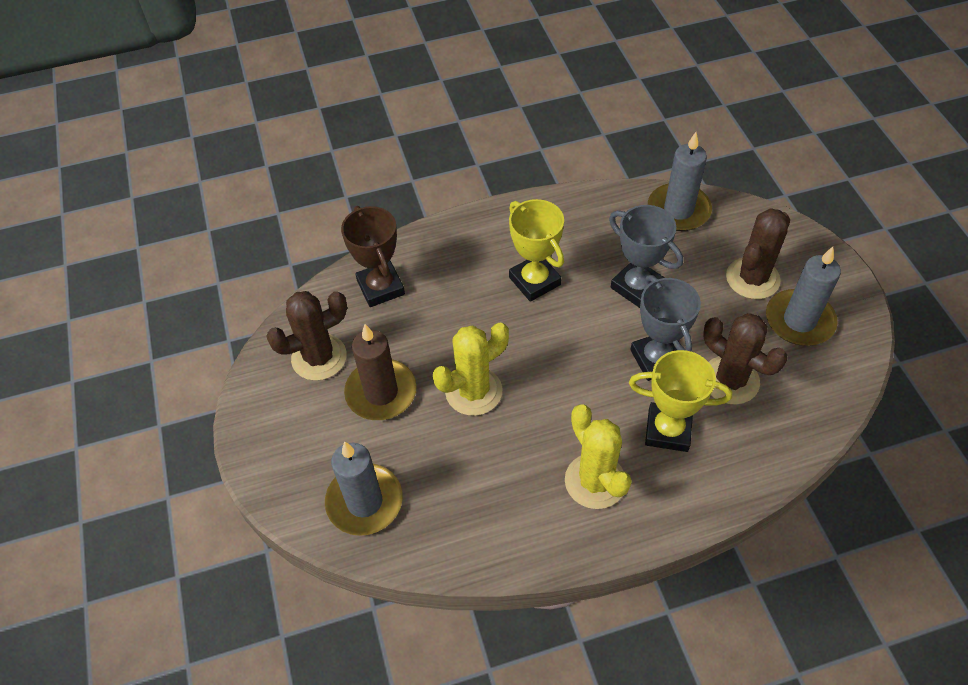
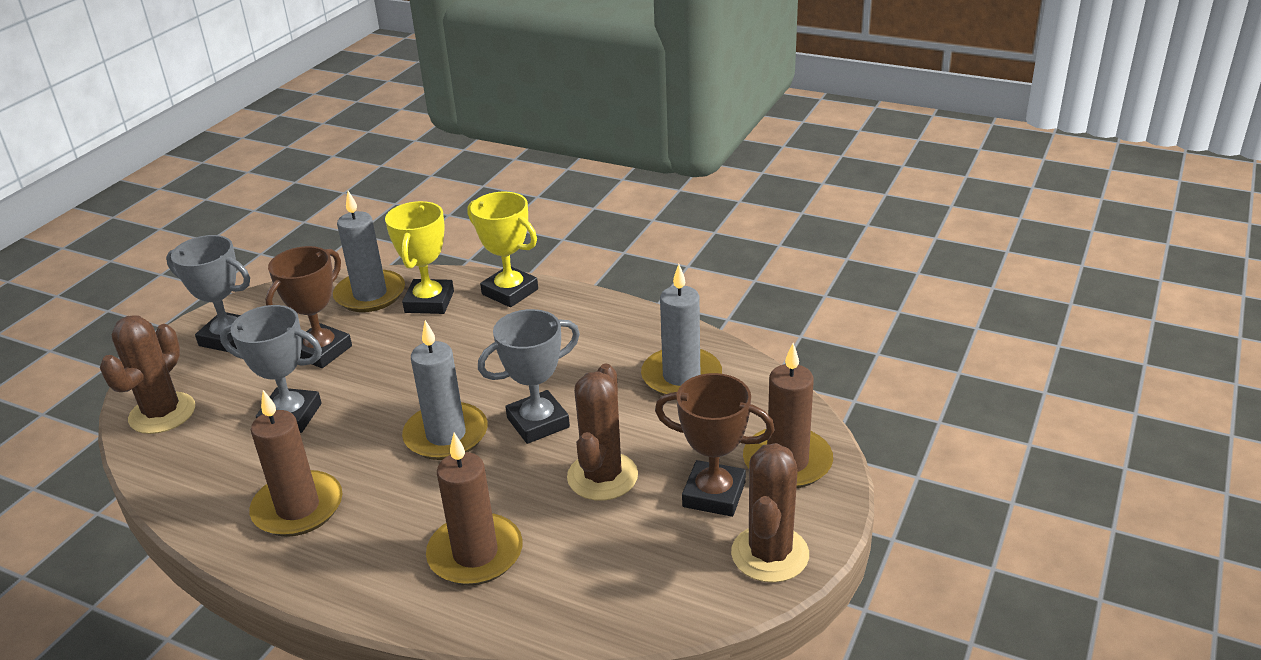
brown candle: [344,324,417,420] = 1 -> [249,390,342,537] [426,433,523,585] [743,343,833,488] = 3
brown trophy: [341,206,405,307] = 1 -> [265,246,352,368] [655,373,775,517] = 2
grey trophy: [609,205,683,308] [630,275,701,381] = 2 -> [166,235,250,352] [220,305,322,433] [478,309,580,444] = 3
yellow cactus: [433,323,509,416] [565,404,632,509] = 2 -> none = 0

